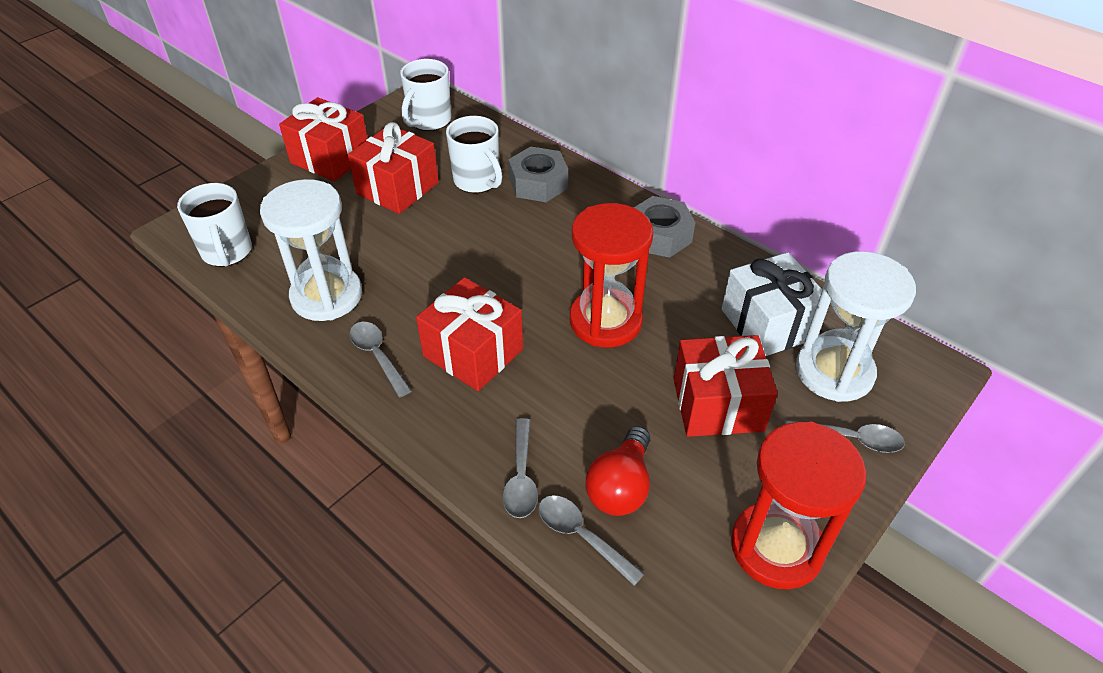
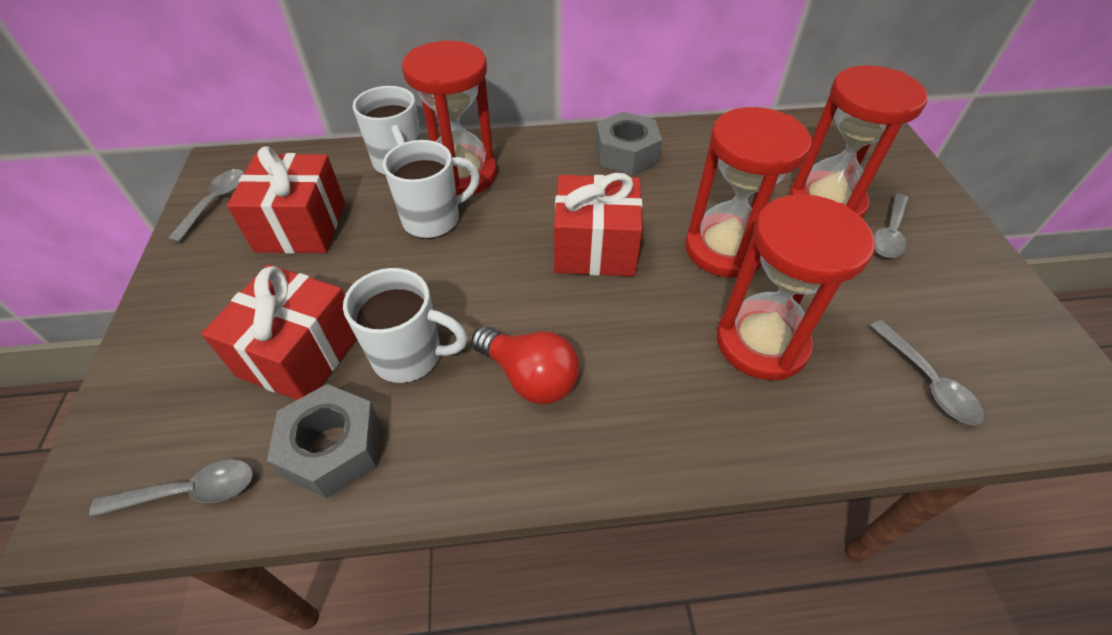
red gift: [279,97,368,181] [348,122,439,214] [416,277,523,391] [673,335,778,437] = 4 -> [201,264,357,400] [227,146,345,254] [554,173,643,276] = 3
red hourglass: [570,203,653,348] [731,422,866,589] = 2 -> [402,41,497,196] [685,107,811,278] [717,194,875,380] [789,65,928,218] = 4
white gift: [722,252,822,356] = 1 -> none = 0
white hourglass: [260,179,362,321] [796,251,916,402] = 2 -> none = 0

